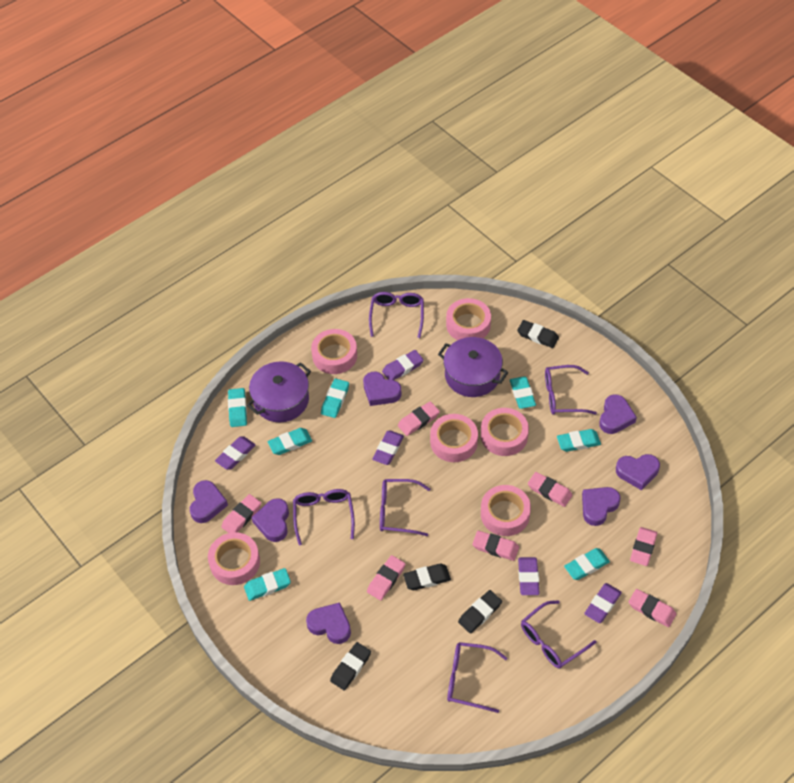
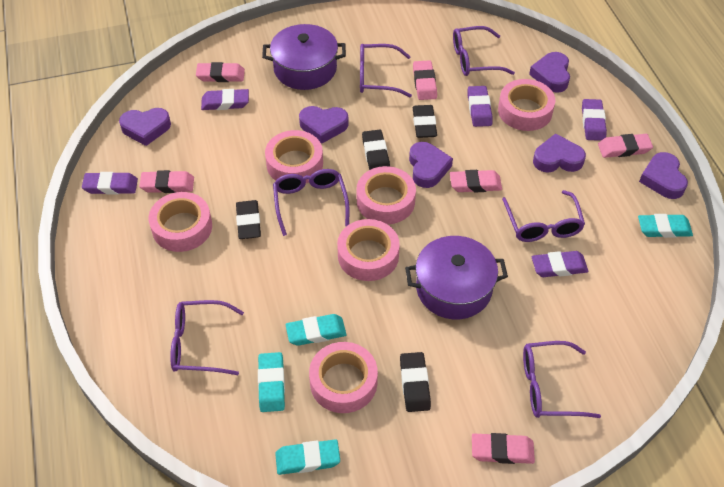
pink eraser: [221,494,261,533] [367,555,405,601] [398,401,440,436] [472,531,519,561] [528,472,572,507] [629,589,676,627] [630,527,657,566] = 7 -> [139,170,194,193] [196,62,245,82] [413,60,437,100] [450,170,502,192] [472,433,535,464] [598,134,653,158] = 6
purple heart: [190,480,228,523] [251,498,289,542] [306,602,351,644] [363,372,401,406] [582,487,620,526] [599,394,637,434] [616,454,660,491] = 7 -> [119,108,171,146] [299,106,349,144] [409,142,453,188] [529,52,570,93] [533,133,586,172] [639,152,688,199] = 6
turquoise eraser: [228,388,247,427] [244,568,291,601] [268,428,312,455] [321,378,349,418] [510,376,536,409] [557,429,601,452] [564,548,610,580] = 7 -> [258,352,285,412] [275,439,340,475] [286,314,347,346] [638,214,693,238] = 4

